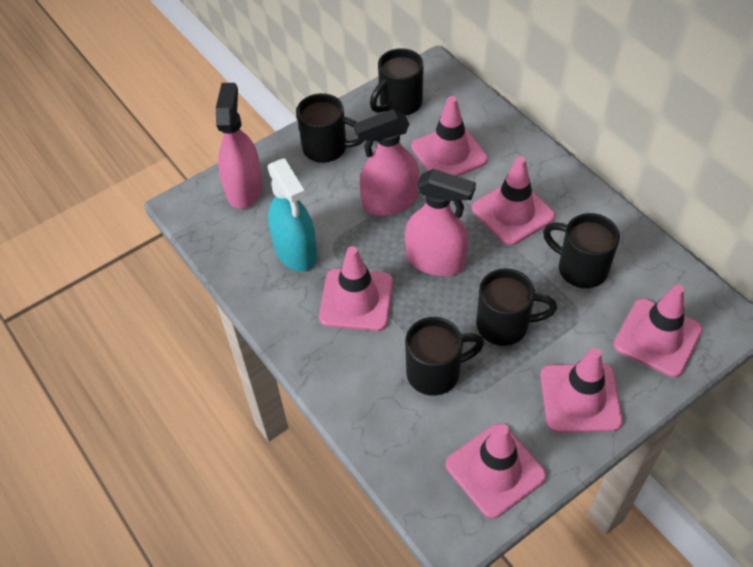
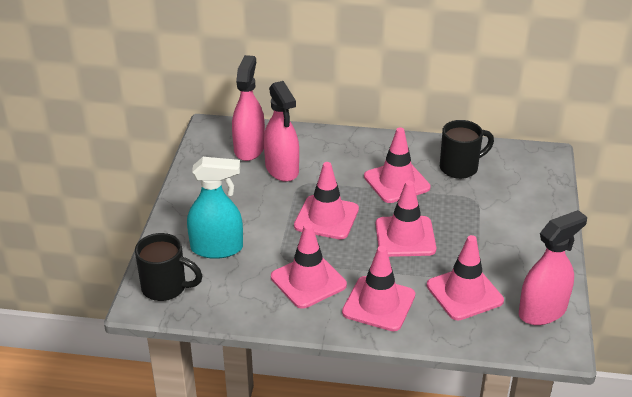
black mug: [296,93,364,163] [370,48,424,116] [405,317,484,396] [476,268,557,346] [543,213,620,288] = 5 -> [135,233,202,301] [440,120,494,179] = 2

